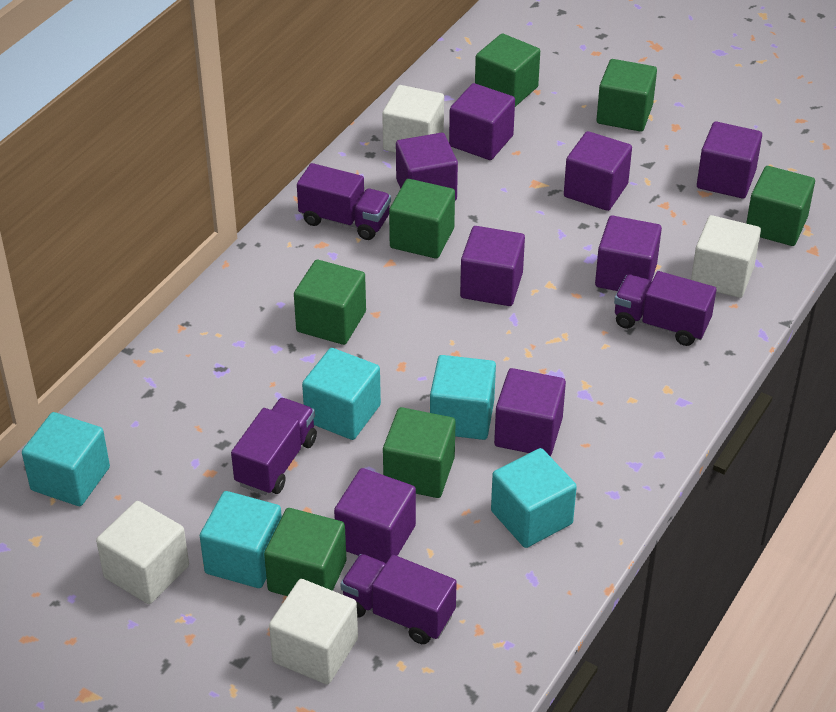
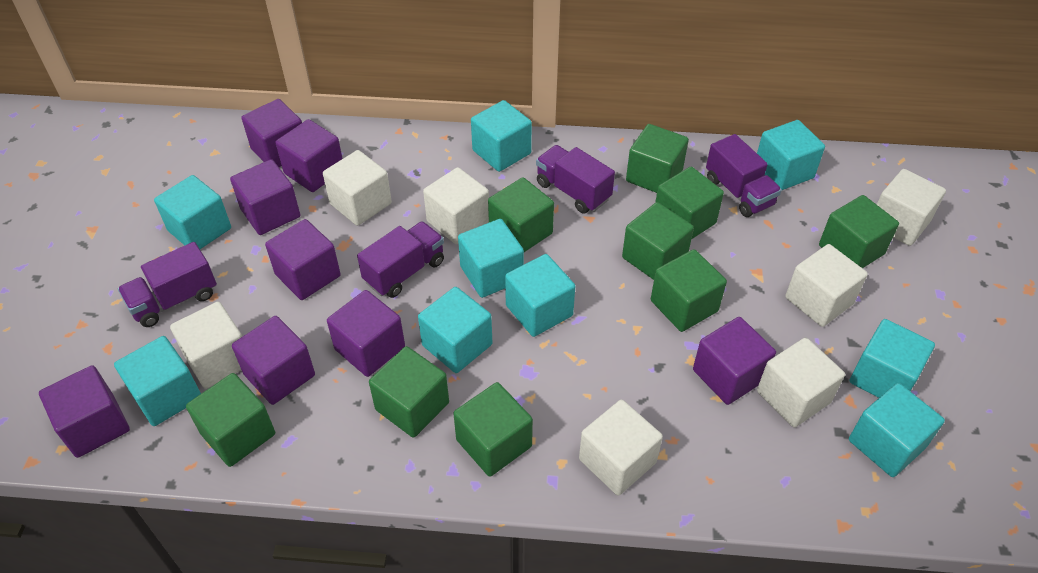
green cube: [264,508,346,596] [294,260,366,345] [383,407,456,498] [389,179,455,259] [475,33,540,107] [596,59,657,132] [746,166,815,246] = 7 -> [186,373,275,467] [369,346,449,438] [453,382,533,477] [488,177,554,252] [622,202,694,280] [626,124,689,193] [651,249,727,332] [655,167,724,239] [819,195,899,268] = 9
turquoise cube: [22,412,110,506] [200,491,282,588] [302,348,381,440] [430,355,496,440] [491,448,577,548] = 5 -> [114,336,201,426] [154,175,231,249] [418,287,492,373] [458,219,524,298] [471,100,532,172] [505,254,575,337] [757,120,825,190] [849,383,945,477] [850,319,935,398] = 9
white cube: [96,501,189,604] [269,579,358,684] [382,85,444,153] [691,215,761,298] = 4 -> [170,301,242,389] [323,150,392,226] [423,167,489,244] [579,400,663,496] [757,338,845,427] [785,244,868,327] [877,169,946,246] = 7

